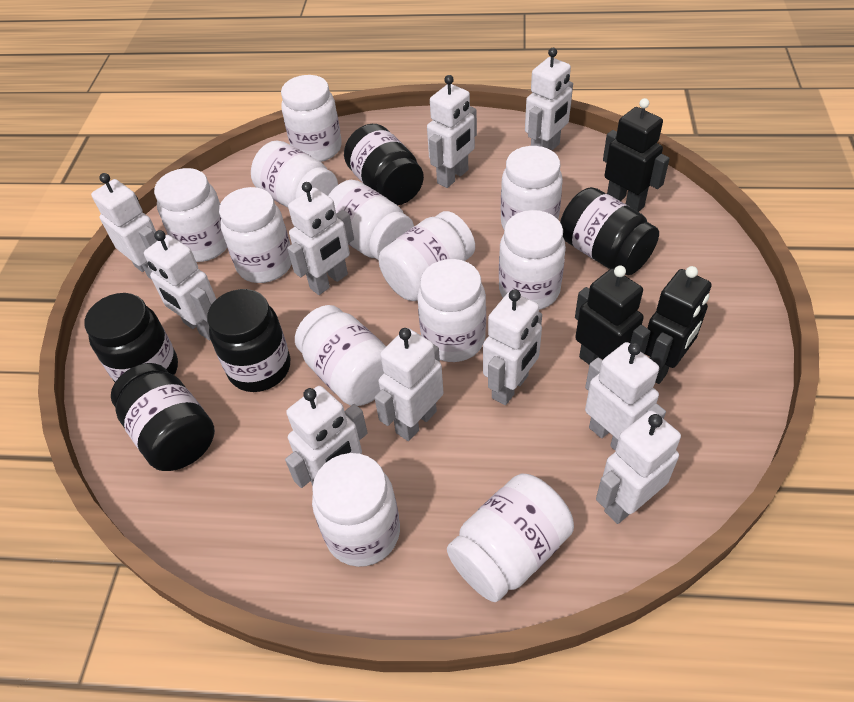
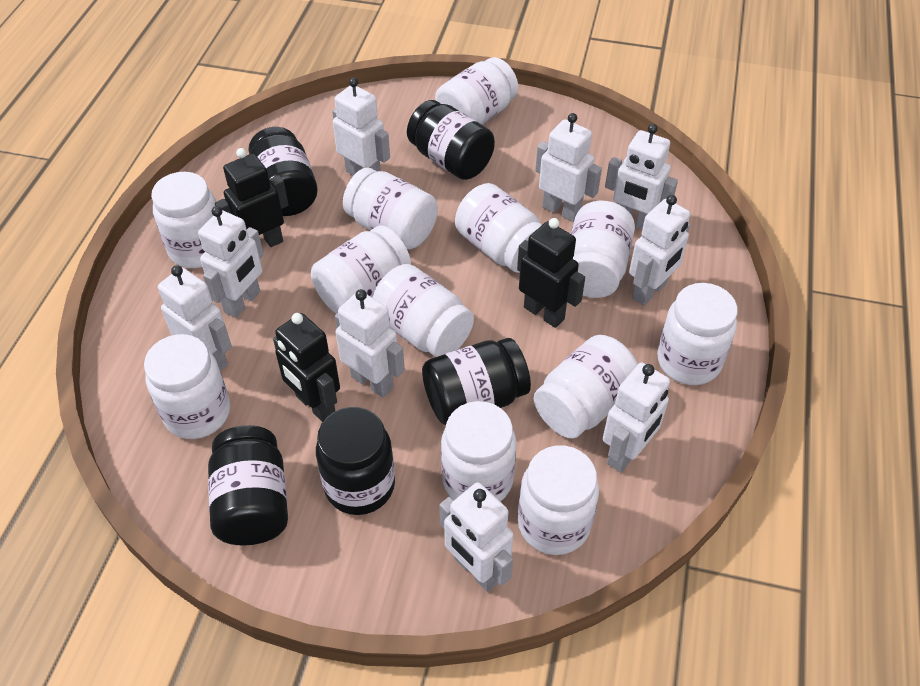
white robot: [91,173,157,280] [144,230,216,340] [285,386,368,488] [287,182,354,295] [374,328,443,441] [427,75,477,188] [483,289,542,405] [525,48,573,150] [585,342,666,451] [596,410,681,524] = 10 -> [158,265,232,371] [198,206,264,318] [332,77,390,176] [335,289,405,398] [439,482,514,592] [535,113,602,222] [603,363,670,473] [605,124,678,230] [629,195,690,306] = 9

